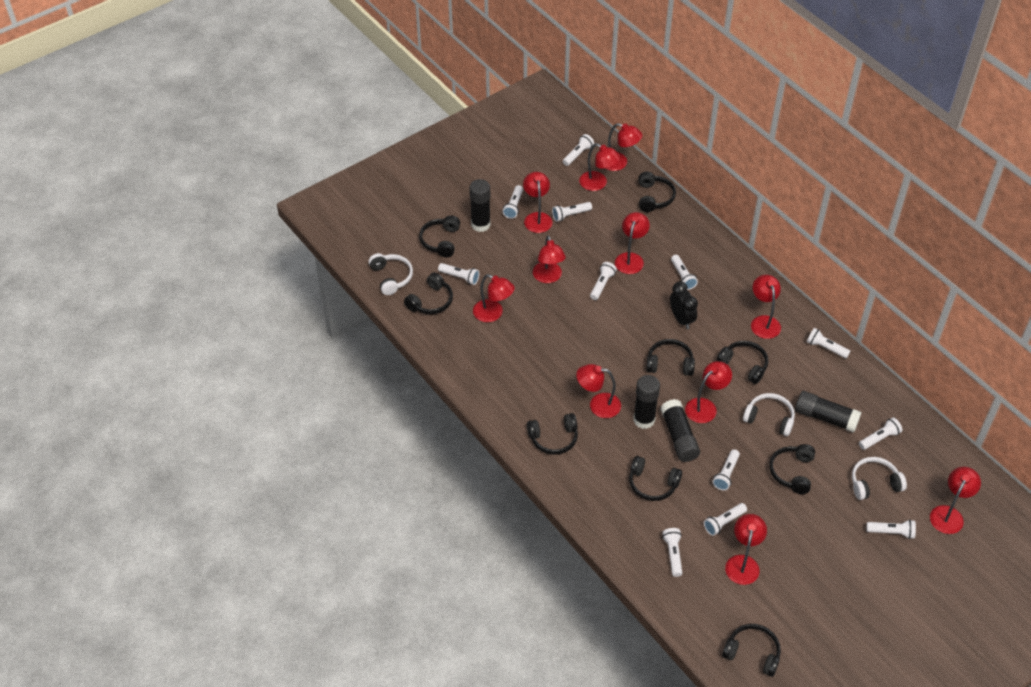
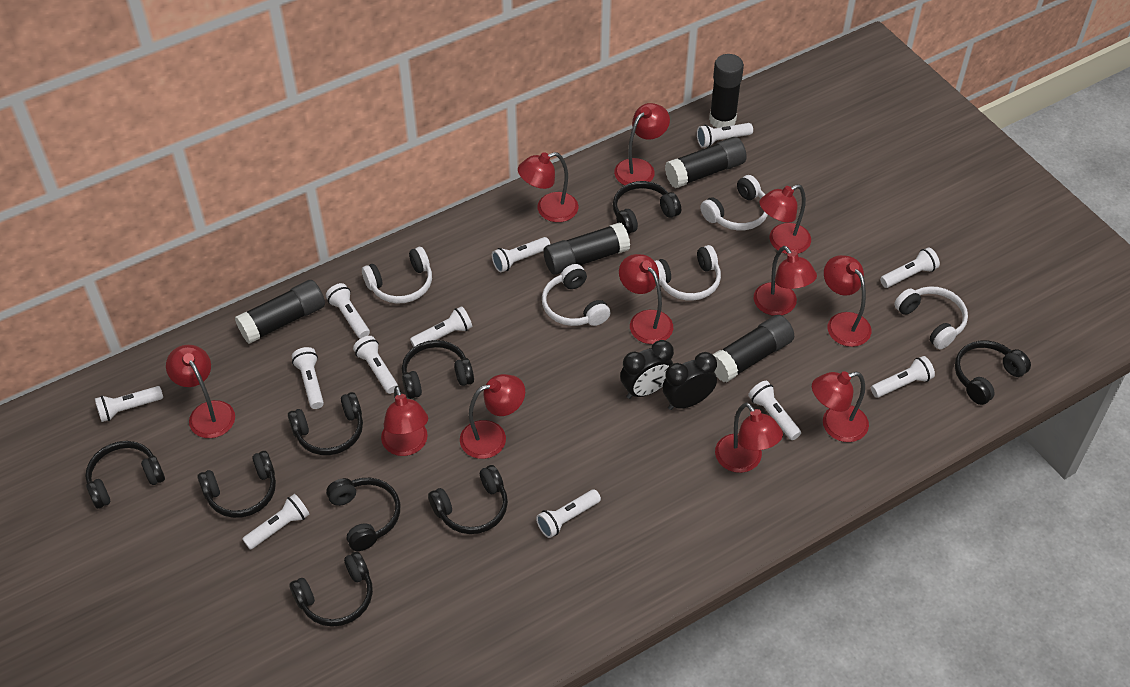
black clock: [670,281,698,329] = 1 -> [620,340,674,399] [662,352,717,410] = 2
black glue stick: [469,179,491,232] [633,375,660,429] [660,399,700,462] [795,391,862,433] = 4 -> [235,280,325,344] [544,222,630,275] [665,137,747,188] [709,54,744,128] [713,315,794,382] = 5
white headphones: [368,253,413,295] [743,393,795,436] [852,457,907,500] = 3 -> [362,247,432,304] [542,264,610,326] [655,245,721,301] [700,175,768,230] [894,286,968,349] = 5

